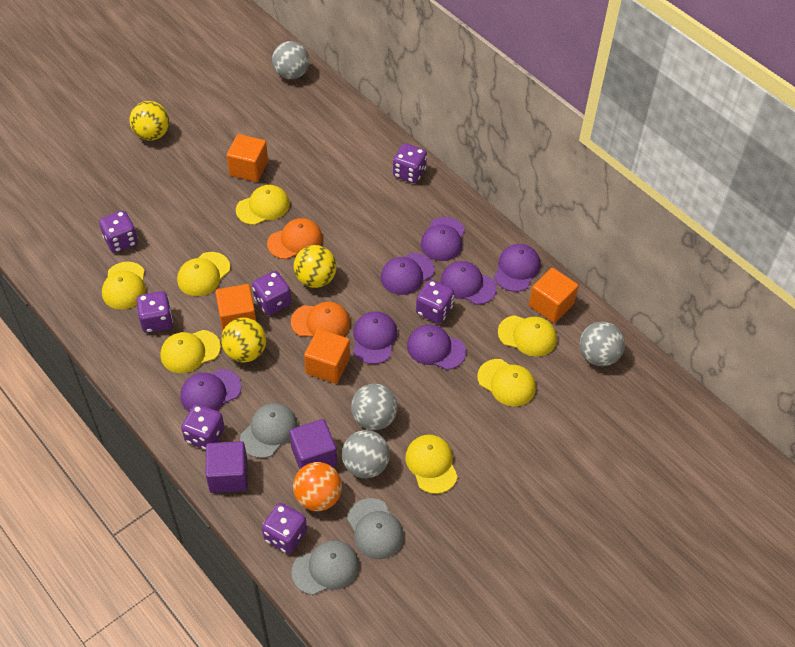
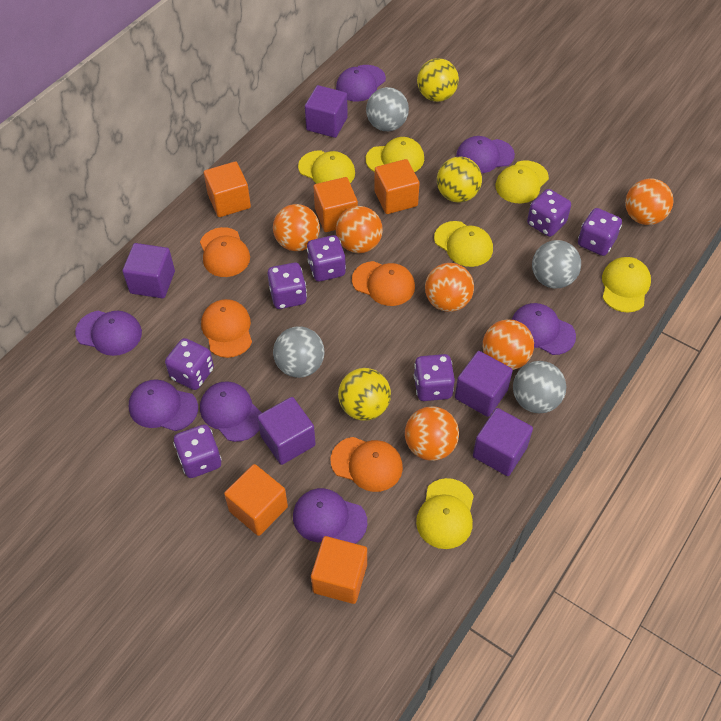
grey cap: [240,403,298,458] [291,540,359,595] [347,498,404,559] = 3 -> none = 0
orange ball: [293,462,342,511] = 1 -> [273,204,320,251] [336,206,383,253] [405,406,459,461] [425,263,474,312] [483,319,534,370] [625,179,674,225] = 6
orange cap: [267,218,323,259] [291,302,350,337] = 2 -> [200,227,250,277] [201,299,252,358] [331,437,403,492] [352,261,415,306] = 4
orange cube: [215,284,256,332] [227,134,268,182] [304,329,350,384] [529,268,578,323] = 4 -> [204,161,251,217] [224,464,288,536] [311,536,367,604] [314,177,358,232] [374,159,420,214] = 5
purple cube: [205,441,248,493] [290,419,337,469] = 2 -> [122,243,175,298] [257,397,316,465] [305,85,348,138] [455,351,513,417] [473,408,533,476] = 5
yellow cap: [102,261,146,310] [160,330,221,373] [177,252,230,296] [236,185,290,225] [405,435,458,494] [477,359,536,407] [498,315,557,357] = 7 -> [298,150,355,184] [366,137,424,172] [416,478,474,549] [434,221,493,267] [495,161,549,203] [602,257,651,312] = 6

